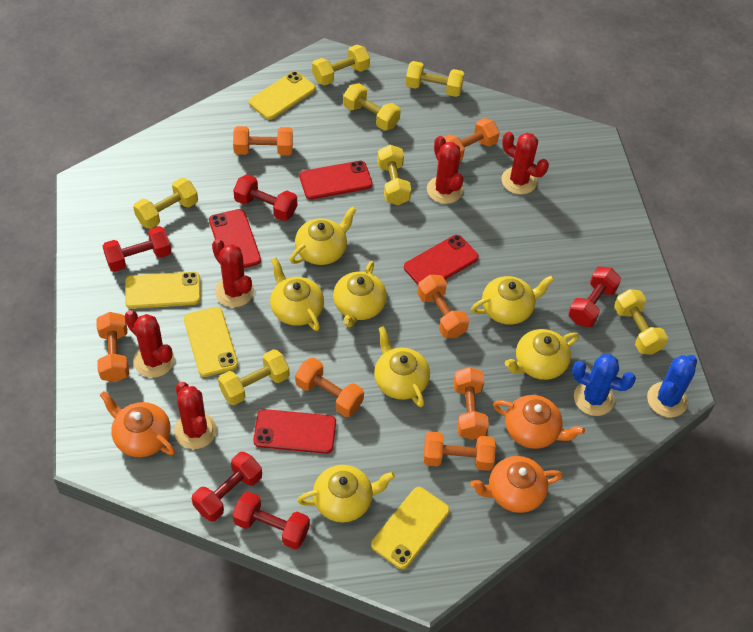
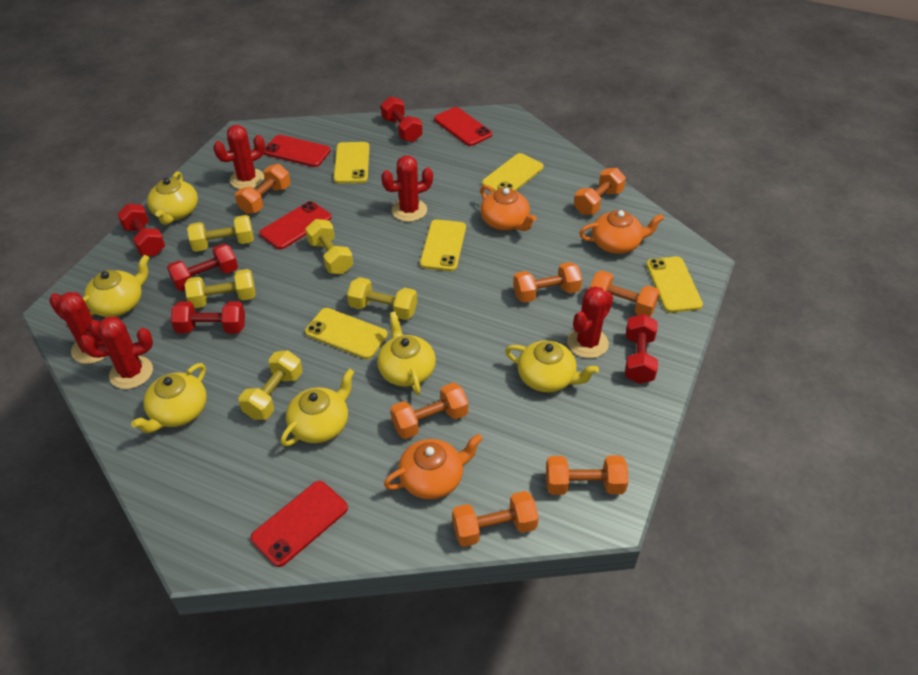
blue cactus: [572,354,636,416] [647,355,697,417] = 2 -> none = 0
yellow dumbbell: [133,178,198,229] [218,349,289,405] [312,45,370,85] [343,83,401,131] [377,145,411,205] [405,61,465,97] [614,289,668,355] = 7 -> [184,269,256,308] [187,215,254,252] [239,350,302,420] [305,219,353,274] [347,277,417,320] = 5
yellow phone: [125,272,201,309] [184,307,238,377] [249,71,316,120] [371,487,450,569] = 4 -> [305,308,388,359] [334,142,370,183] [420,219,466,271] [482,153,544,192] [646,256,703,313] = 5
yellow teapot: [270,258,324,331] [290,207,356,265] [297,465,395,523] [333,261,387,328] [374,326,430,407] [471,276,554,325] [505,329,579,380] = 7 -> [83,255,149,317] [131,363,207,433] [147,171,198,225] [281,369,354,446] [377,312,436,395] [505,340,599,392] = 6

